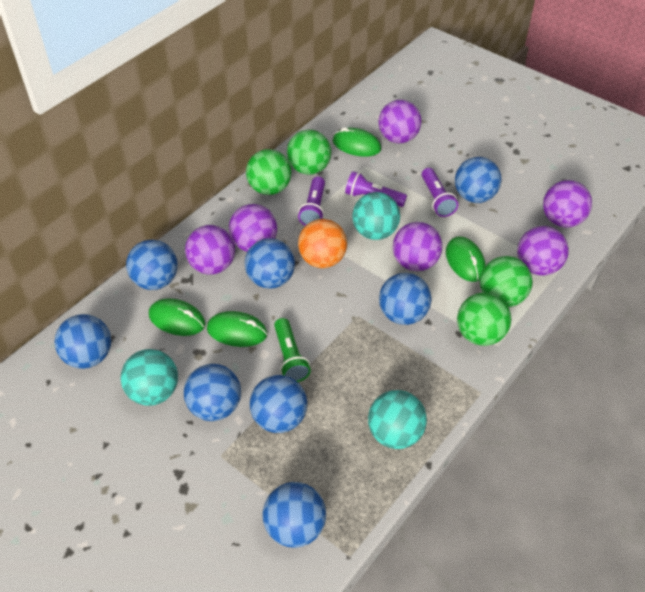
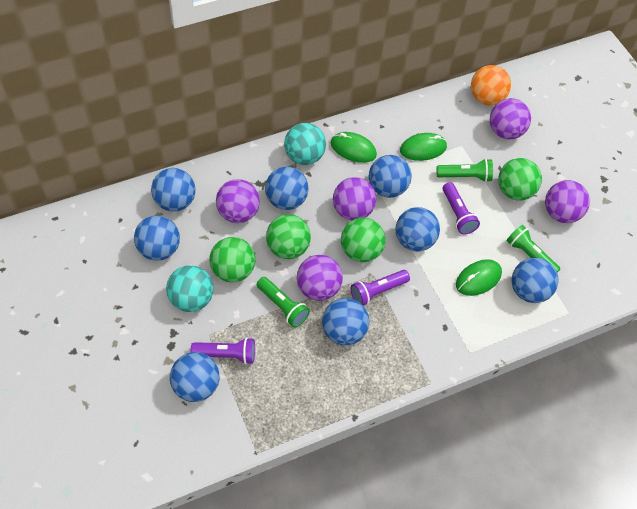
green flashlight: [274,318,311,382] = 1 -> [257,277,310,327] [437,159,493,182] [506,225,560,272] = 3
green mouse: [149,299,205,336] [207,311,267,347] [333,127,381,157] [446,236,486,282] = 4 -> [331,132,377,163] [400,133,447,161] [456,259,502,296] = 3
purple ball: [185,225,235,275] [229,204,277,252] [378,100,421,143] [393,222,442,271] [517,226,569,276] [543,180,592,227] = 6 -> [216,179,260,223] [297,255,343,301] [333,177,376,220] [490,98,531,139] [545,180,590,223] = 5
turquoise ball: [121,349,178,406] [352,192,400,240] [368,390,427,449] = 3 -> [166,265,214,312] [284,123,326,165] = 2

